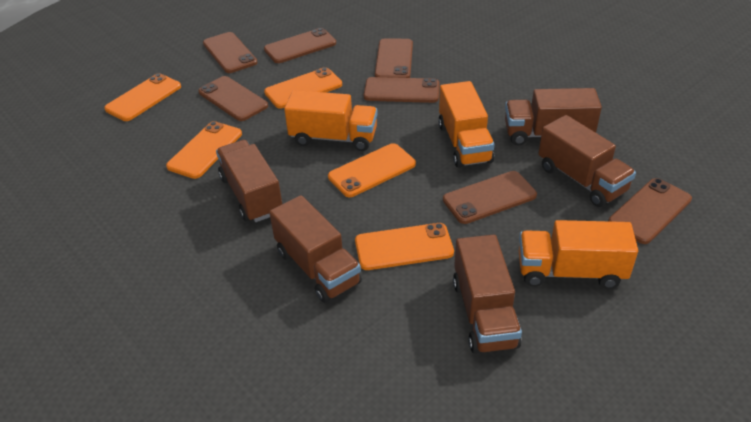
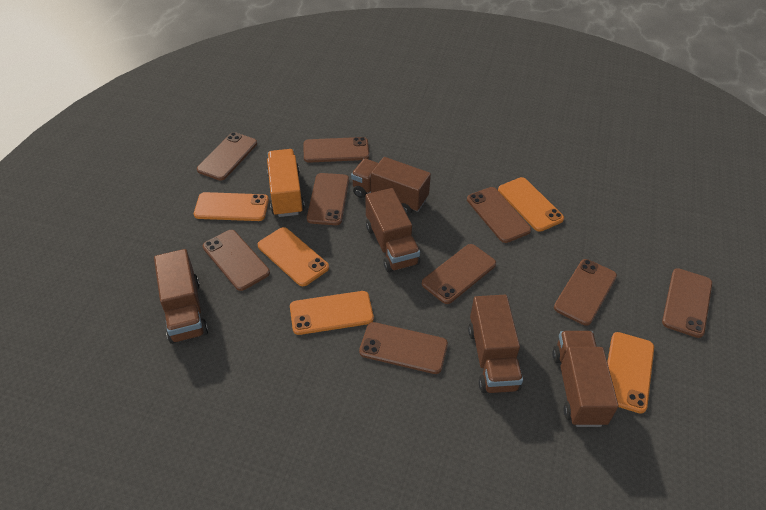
brown phone: [198,76,268,121] [203,32,258,73] [264,28,336,63] [363,77,440,103] [375,38,413,78] [443,171,537,224] [608,178,692,244] = 7 -> [197,132,257,181] [203,230,270,291] [304,137,369,163] [307,173,349,225] [359,322,448,374] [422,244,496,304] [467,187,531,243] [554,259,617,326] [662,268,712,338] = 9
orange truck: [284,90,378,151] [438,81,494,168] [519,220,638,289] = 3 -> [267,149,305,217] = 1

